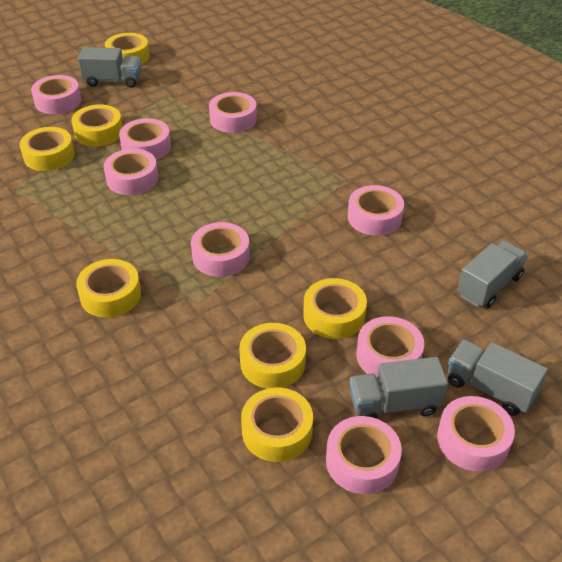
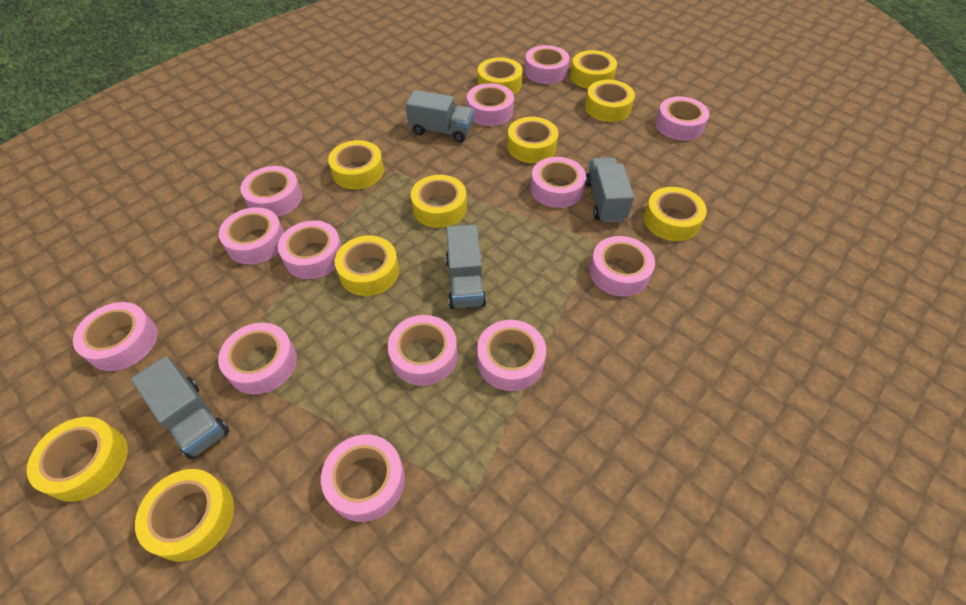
pink tape: [31,75,81,114] [104,149,158,195] [119,118,171,160] [191,222,250,277] [209,92,257,133] [326,416,402,494] [348,185,404,236] [356,316,424,377] [437,396,515,472] = 9 -> [73,302,158,371] [218,323,297,394] [219,207,284,265] [240,166,302,217] [278,220,342,279] [321,435,405,522] [388,315,457,386] [467,83,514,126] [477,320,546,391] [525,45,569,84] [531,157,586,208] [590,236,655,297] [655,96,710,141] = 13
yellow tape: [20,127,75,171] [71,104,123,146] [76,259,141,318] [105,33,150,65] [239,323,306,389] [241,388,313,462] [303,278,367,339] = 7 -> [27,417,128,502] [135,469,234,561] [328,140,384,189] [334,235,399,296] [411,175,467,228] [478,57,523,95] [507,117,558,163] [570,50,617,89] [585,80,635,122] [644,187,707,241] = 10

